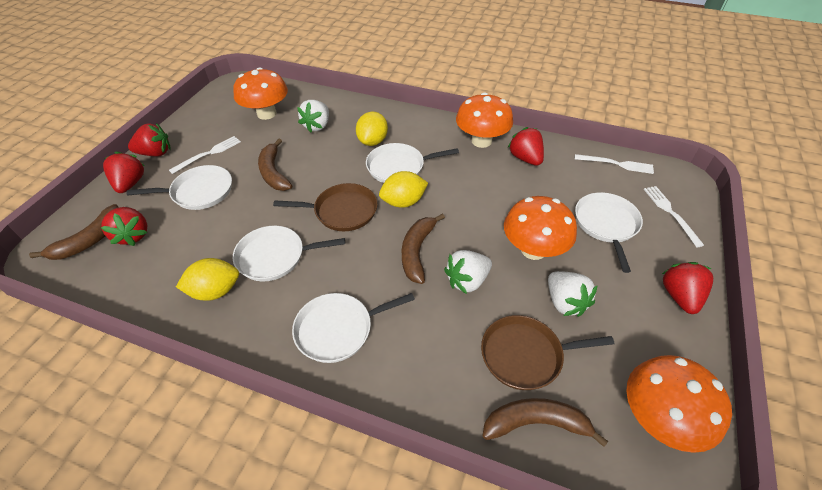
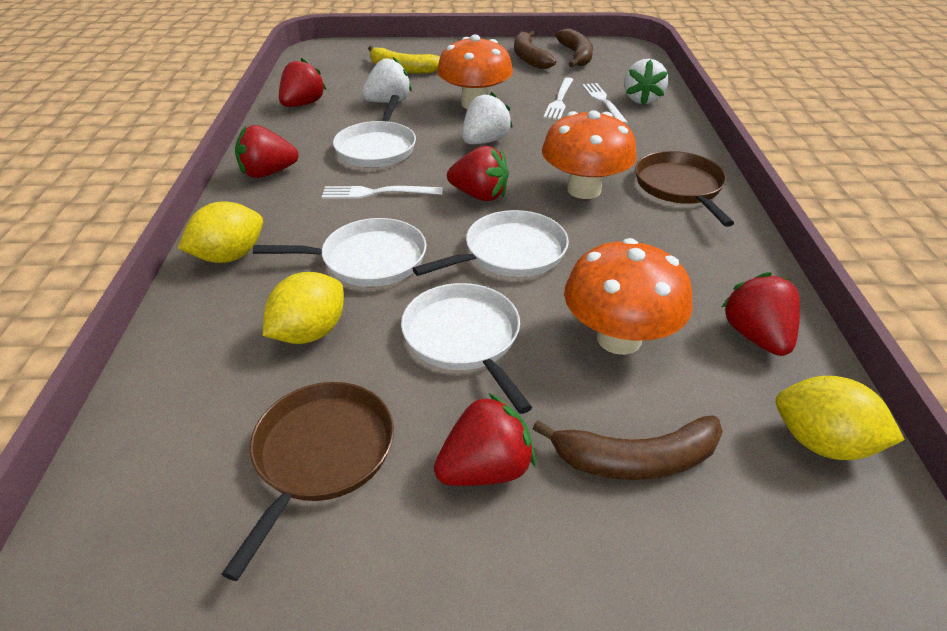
brown banana: [29,204,119,260] [258,139,292,191] [402,213,445,284] [483,398,608,447] = 4 -> [514,31,556,69] [532,415,723,480] [555,28,593,67] = 3
orange mushroom: [233,67,288,120] [456,92,513,148] [504,196,577,260] [626,355,732,453] = 4 -> [437,35,513,109] [542,110,637,199] [564,238,693,355] = 3
white pan: [127,165,232,210] [233,226,345,281] [292,293,415,363] [366,143,459,183] [575,192,643,273] = 5 -> [253,218,426,287] [333,95,416,167] [401,283,532,414] [412,210,569,277] = 4
yellow banana: none = 0 -> [368,46,440,74] = 1

